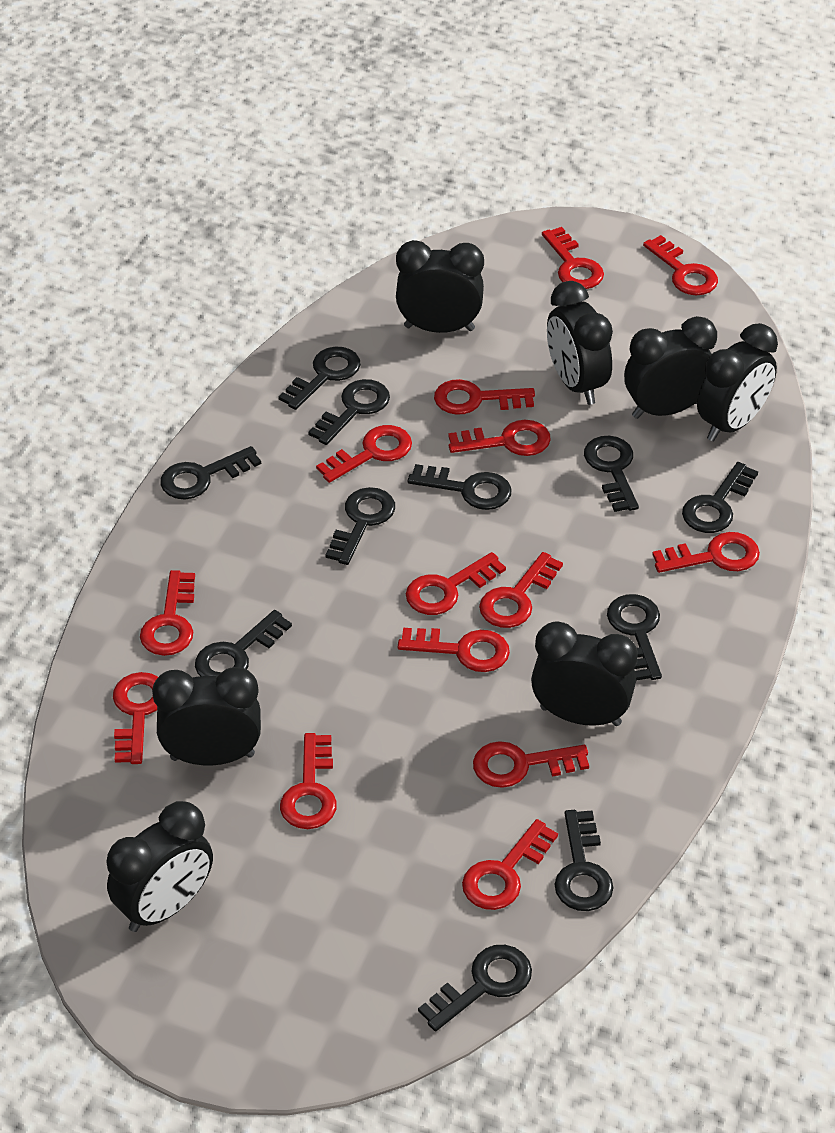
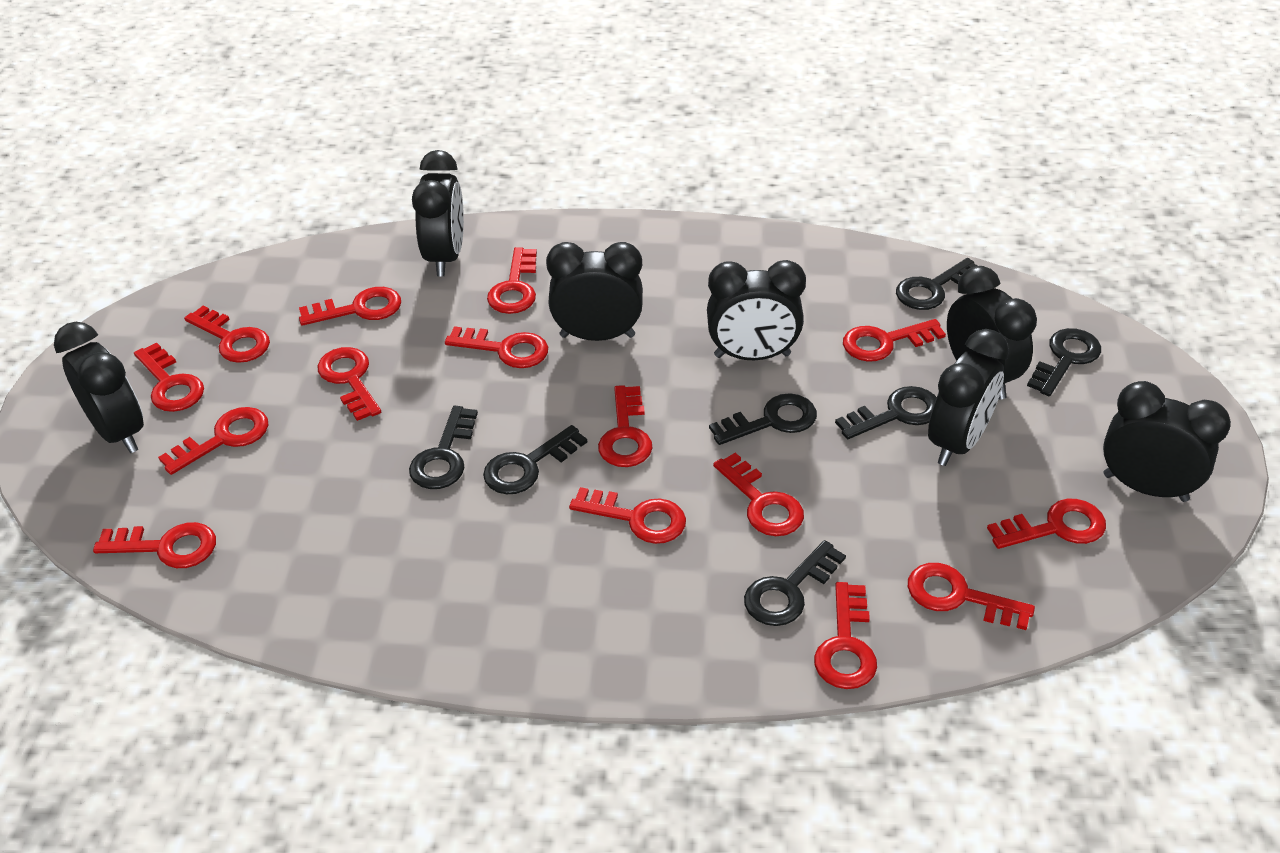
black key: [160,446,261,499] [195,610,292,676] [278,347,361,410] [308,379,390,445] [326,487,395,565] [407,464,511,510] [418,945,532,1031] [554,810,613,911] [584,436,639,512] [607,594,662,681] [682,462,758,533] = 11 -> [409,406,478,489] [483,425,587,494] [709,393,817,445] [744,540,846,626] [835,386,937,439] [896,258,978,310] [1027,328,1101,396] = 7
red key: [113,672,158,764] [140,570,195,656] [280,733,337,829] [316,425,412,483] [398,628,510,672] [406,552,506,615] [434,379,535,415] [448,420,551,456] [462,819,558,910] [473,741,589,788] [479,552,563,628] [542,227,604,289] [643,235,718,295] [652,532,760,573] = 14 -> [93,522,216,568] [134,342,204,412] [158,407,268,475] [184,306,270,363] [299,287,401,326] [317,347,381,421] [445,326,548,368] [487,247,537,314] [569,487,686,544] [598,385,652,467] [713,453,804,536] [814,582,877,689] [843,319,946,362] [908,563,1035,630] [987,499,1106,549] = 15

